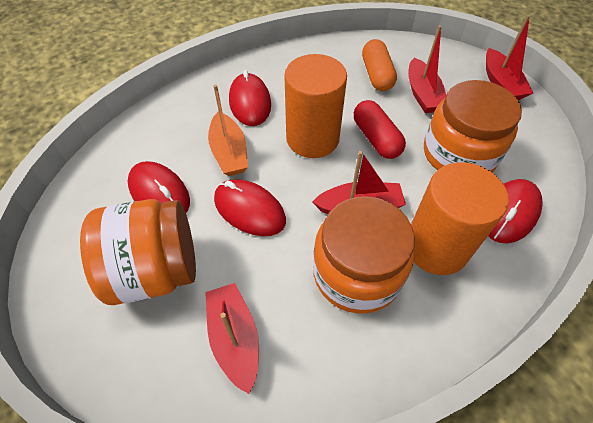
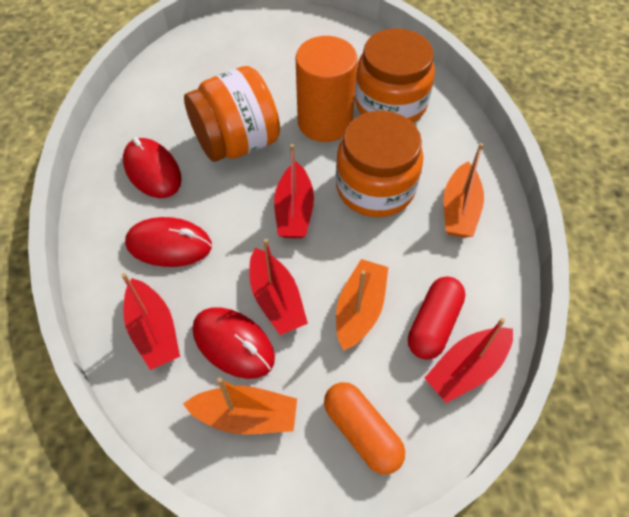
orange boat: [208,84,248,176] = 1 -> [183,377,297,435] [336,259,389,351] [444,143,484,238] = 3
orange cylinder: [284,54,347,158] [411,162,509,275] = 2 -> [296,36,358,142] = 1
red mouse: [127,161,190,213] [214,179,286,236] [229,70,271,126] [488,179,543,244] = 4 -> [123,137,182,198] [125,217,212,267] [193,307,275,379] = 3

